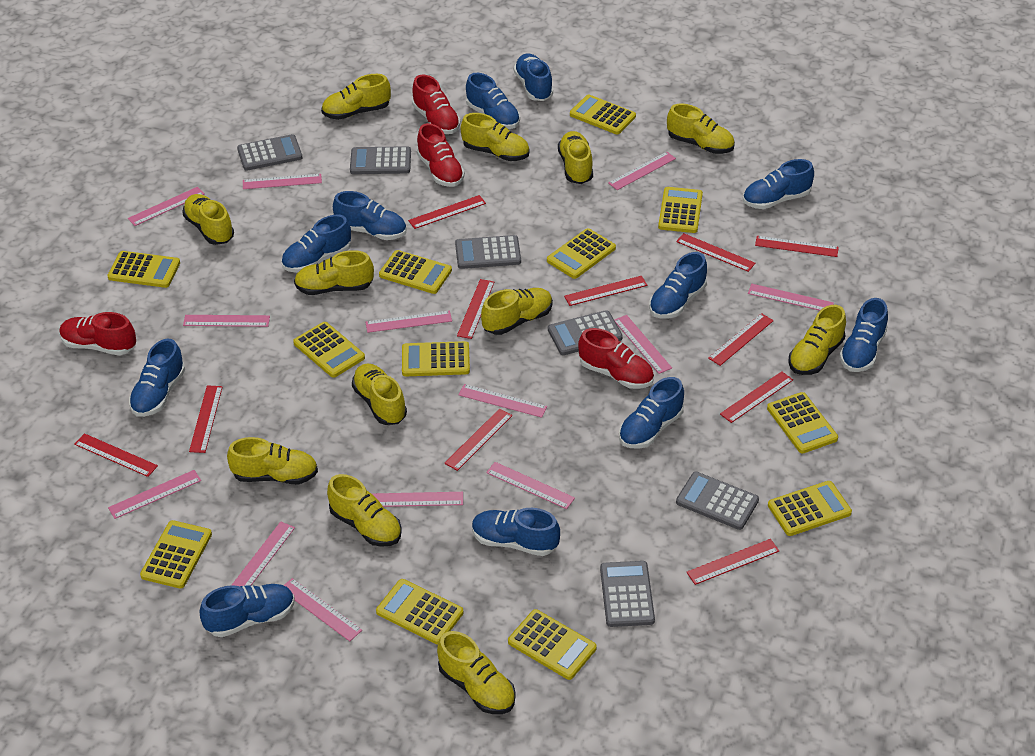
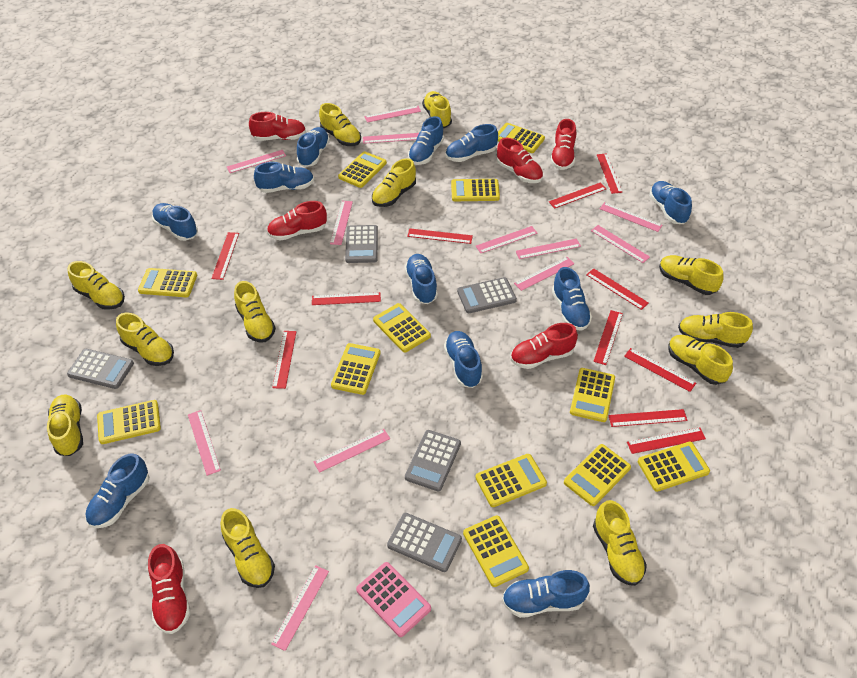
grey calculator: [237,134,302,171] [350,146,411,174] [455,235,521,269] [548,310,623,355] [600,561,655,627] [676,472,759,530] = 6 -> [67,349,134,389] [345,225,378,263] [387,513,462,572] [405,430,461,491] [457,277,517,313] = 5
pink calculator: none = 0 -> [356,562,431,637] = 1
pink ruler: [108,470,201,519] [128,187,205,226] [183,315,270,327] [232,521,295,587] [243,174,322,189] [283,578,362,641] [366,310,452,333] [371,492,463,507] [458,384,547,418] [486,462,575,509] [608,152,676,190] [614,315,672,374] [748,284,834,311] = 13 -> [188,410,221,476] [227,150,286,173] [271,565,329,651] [314,429,390,473] [330,201,353,245] [363,133,419,144] [365,106,421,123] [476,226,538,253] [514,257,574,291] [515,238,581,259] [591,225,650,263] [600,202,663,232] = 12
red shoe: [59,312,136,355] [412,75,461,134] [417,123,465,187] [578,328,654,389] = 4 -> [148,544,190,634] [249,112,306,141] [267,201,327,241] [497,138,543,183] [511,323,578,369] [550,119,576,170] = 6

